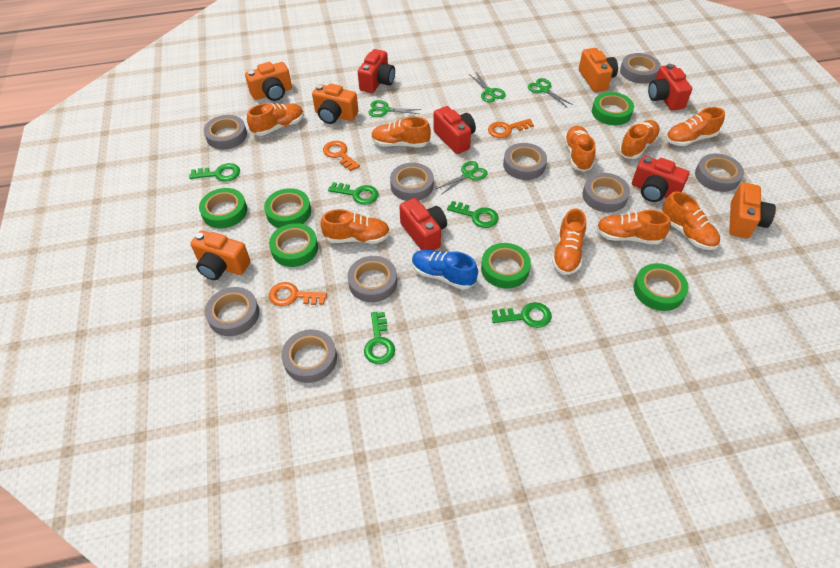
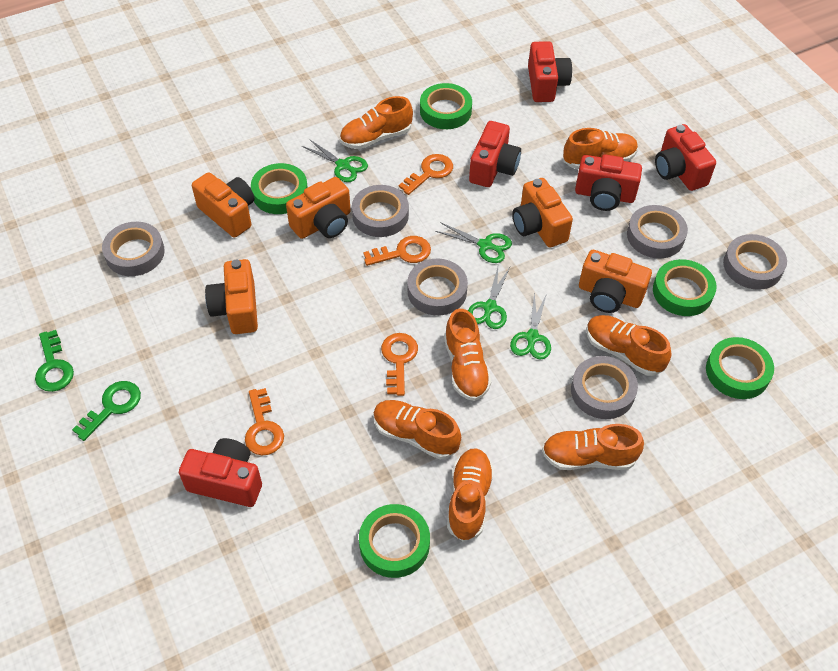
blue shoe: [412,249,478,290] = 1 -> none = 0
green key: [189,163,240,182] [328,182,379,205] [364,312,395,364] [447,201,499,228] [492,302,552,328] = 5 -> [35,330,74,392] [72,381,141,441] = 2
green tape: [199,188,247,229] [264,188,311,228] [269,223,318,267] [481,243,531,289] [592,92,634,125] [634,263,688,311] = 6 -> [251,163,308,214] [359,504,430,578] [420,83,472,129] [653,259,717,316] [706,337,774,399] = 5
grey tape: [204,115,247,150] [205,287,259,336] [281,329,337,383] [347,256,397,302] [390,163,434,201] [503,143,547,180] [582,173,630,212] [620,53,661,83] [695,154,744,192] = 9 -> [102,222,165,276] [352,185,409,237] [408,259,468,316] [571,356,638,419] [627,205,688,258] [723,234,787,290] = 6
orange key: [269,282,327,306] [323,141,360,171] [488,119,534,138] = 3 -> [245,388,284,455] [363,236,431,266] [381,333,418,396] [399,154,453,195] = 4
orange shoe: [247,103,304,136] [320,209,390,244] [371,117,431,147] [552,208,586,275] [564,126,596,172] [596,210,671,245] [619,120,660,159] [662,191,720,250] [666,107,725,146] = 9 -> [340,96,413,149] [373,400,461,459] [444,309,492,401] [447,448,494,542] [542,424,644,470] [563,128,638,169] [586,315,671,376] = 7

